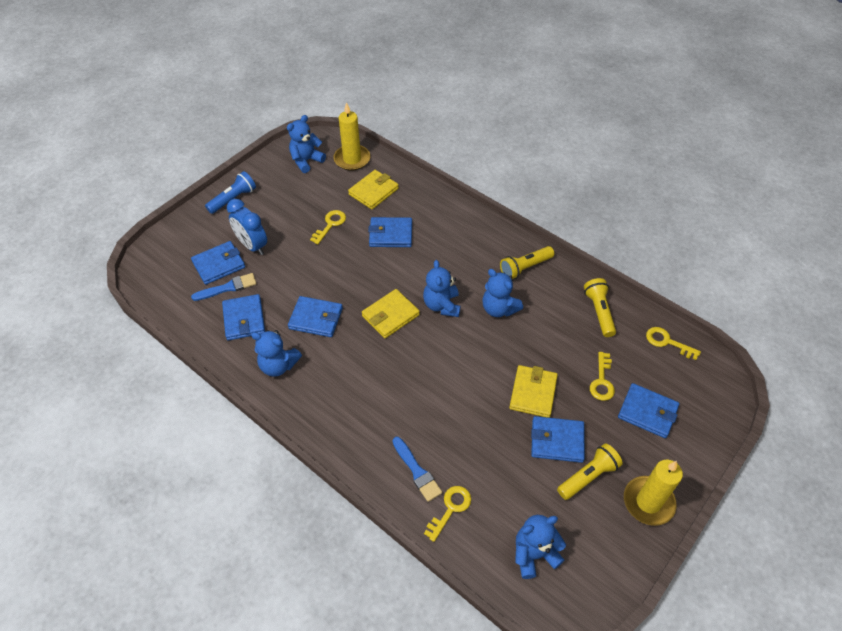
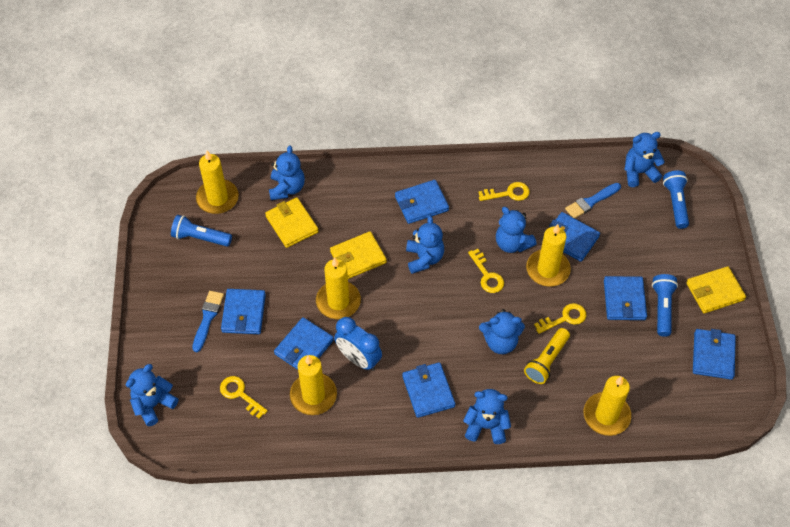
blue flashlight: [205,171,256,214] = 1 -> [171,215,232,247] [652,274,678,337] [663,170,689,229] = 3
blue teddy bear: [251,330,302,377] [287,115,326,173] [423,260,460,317] [482,269,523,317] [515,515,566,579] = 5 -> [126,364,178,427] [269,146,305,200] [406,216,444,274] [463,389,511,444] [479,309,525,354] [496,207,537,253] [624,132,665,187] = 7
blue wallet: [191,241,245,285] [222,294,265,340] [288,296,343,337] [368,217,412,247] [531,416,585,463] [618,383,679,438] = 6 -> [221,289,266,334] [274,317,334,370] [395,180,449,224] [402,362,455,418] [543,212,600,262] [604,276,647,320] [693,329,736,380] = 7
yellow candle: [334,102,370,171] [624,460,683,526] = 2 -> [196,151,239,214] [290,355,337,415] [316,258,361,319] [526,224,571,287] [584,376,631,436] = 5
yellow flashlight: [500,246,554,279] [557,443,623,500] [584,278,616,337] = 3 -> [524,328,570,384] = 1

